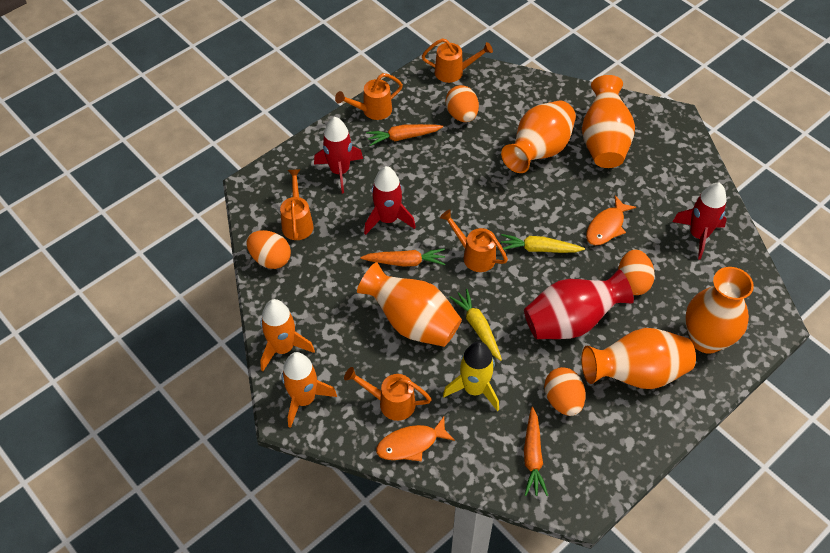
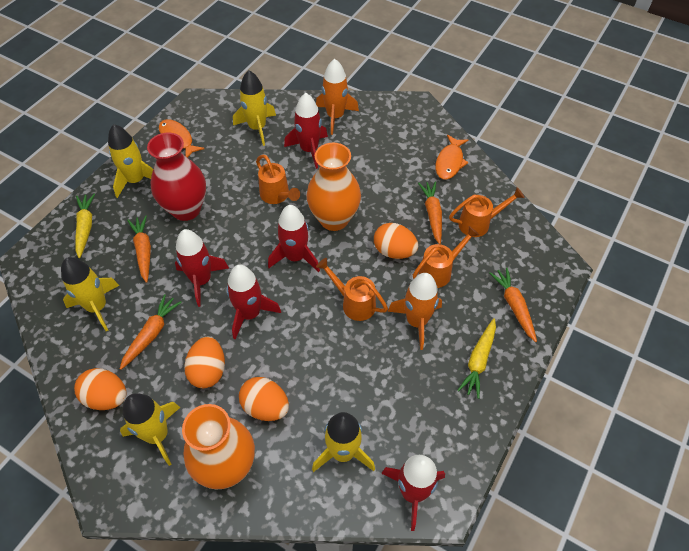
orange carrot: [360,249,445,267] [366,124,443,146] [524,407,548,496] = 3 -> [120,294,182,370] [127,215,151,283] [418,181,442,244] [489,267,537,342] = 4
orange vase: [357,262,462,347] [501,100,576,173] [581,328,696,389] [582,75,635,168] [685,267,754,354] = 5 -> [182,404,255,489] [306,143,361,231] = 2
orange watering can: [280,169,314,240] [335,73,403,120] [344,367,432,421] [422,38,493,83] [440,209,508,272] = 5 -> [256,155,300,204] [316,258,388,321] [413,226,479,288] [449,187,524,237] = 4
red rocket: [314,117,363,193] [364,166,416,235] [672,183,727,260] = 3 -> [175,229,229,307] [227,264,281,340] [268,205,320,272] [284,93,328,169] [381,455,445,531] = 5
yellow rocket: [443,341,499,411] = 1 -> [61,257,119,331] [108,124,153,198] [120,393,180,466] [233,70,276,146] [312,412,375,472] = 5

